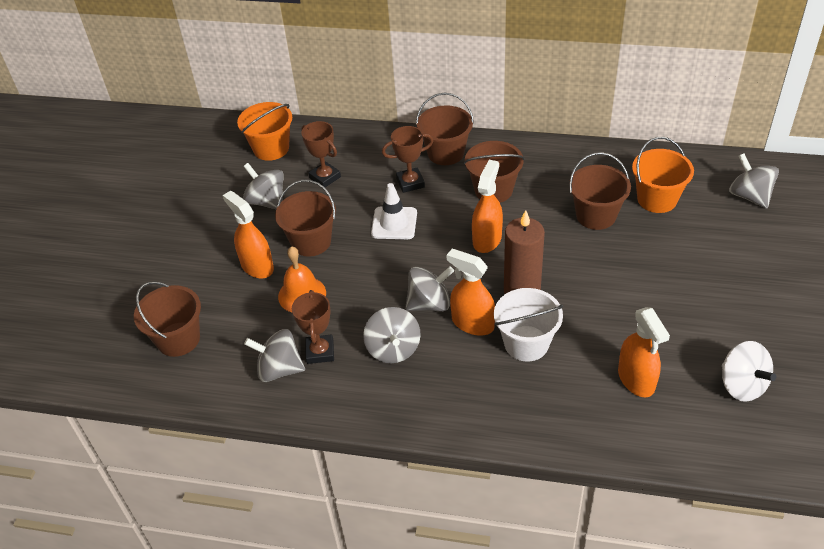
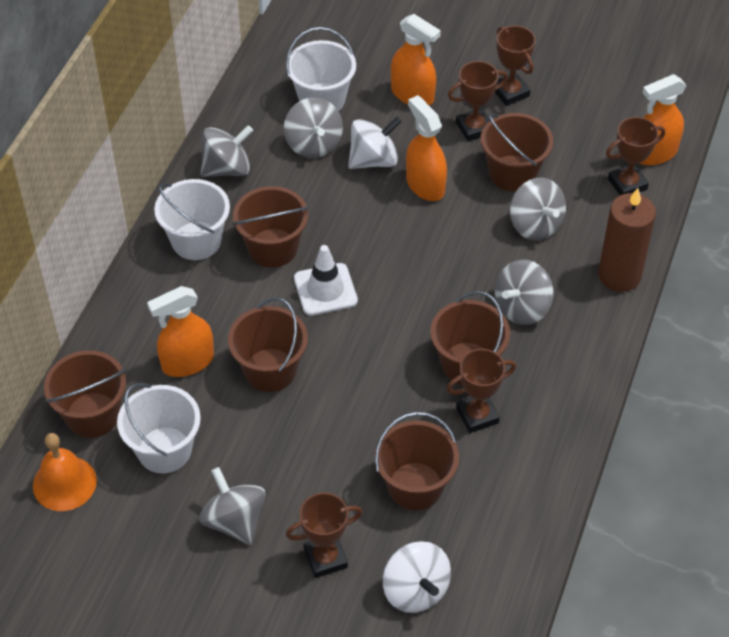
brown bucket: [134,281,201,357] [275,180,336,257] [416,93,474,165] [464,141,525,203] [569,152,631,230] = 5 -> [44,350,126,438] [228,297,308,392] [233,186,309,267] [375,412,459,510] [430,291,510,385] [481,113,553,191] = 6
brown trophy: [292,290,334,364] [301,121,341,187] [382,126,433,193] = 3 -> [286,493,363,578] [446,349,516,433] [448,61,508,141] [495,26,536,106] [606,117,665,195] = 5
orange bucket: [237,102,292,161] [632,137,694,213] = 2 -> none = 0
white bucket: [494,288,563,361] = 1 -> [117,383,201,473] [154,179,230,260] [286,27,356,111] = 3
white spinning top: [722,341,776,402] = 1 -> [348,116,402,169] [383,541,451,613] = 2

